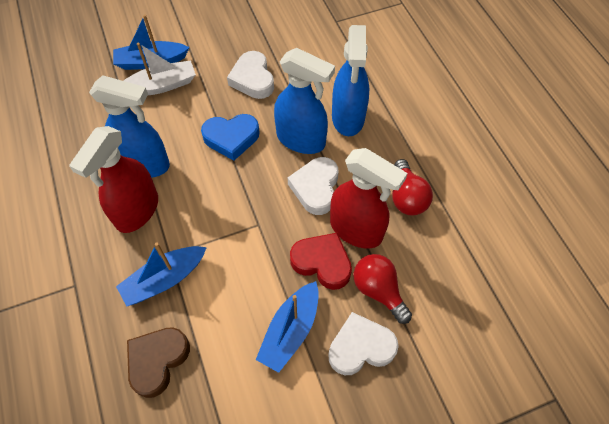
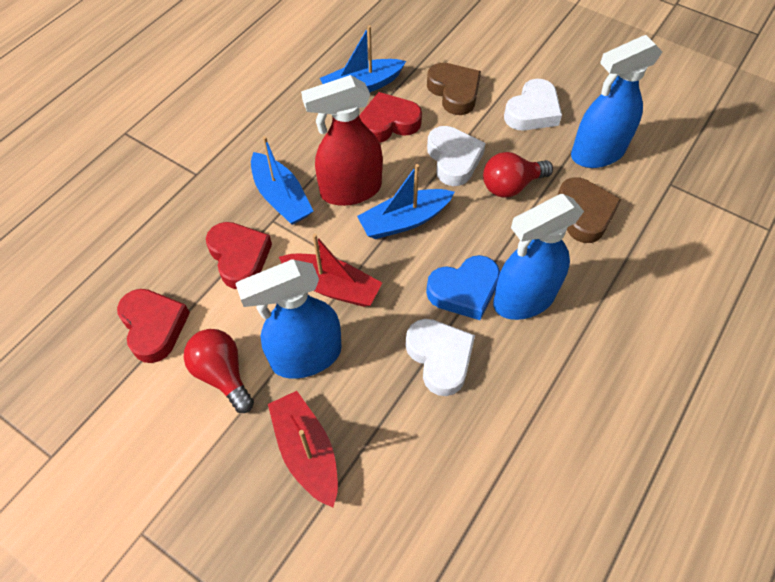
brown heart: [127,327,190,398] = 1 -> [427,63,481,115] [558,177,622,243] = 2
red boat: none = 0 -> [268,391,338,507] [279,234,382,307] = 2
red heart: [290,233,352,290] = 1 -> [117,289,190,363] [206,222,272,289] [359,92,422,143] = 3
red spray bottle: [69,126,158,233] [330,148,408,248] = 2 -> [301,75,383,206] = 1
white boat: [123,43,196,95] = 1 -> none = 0

